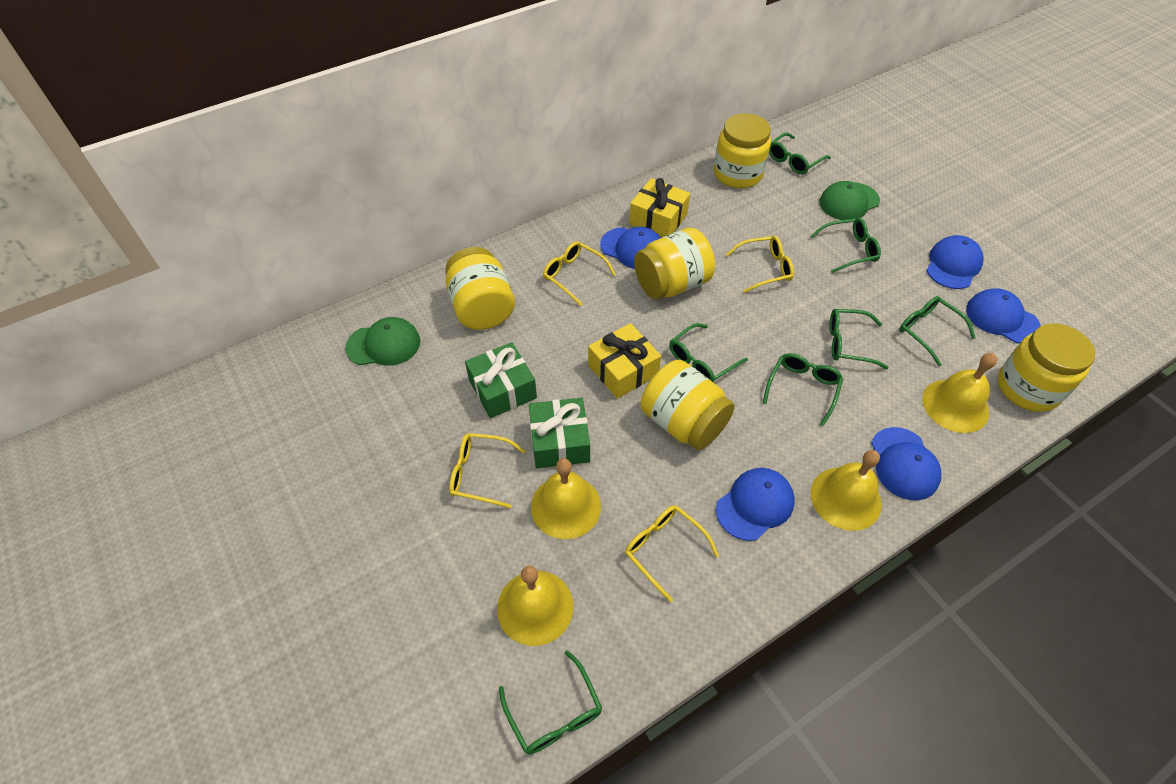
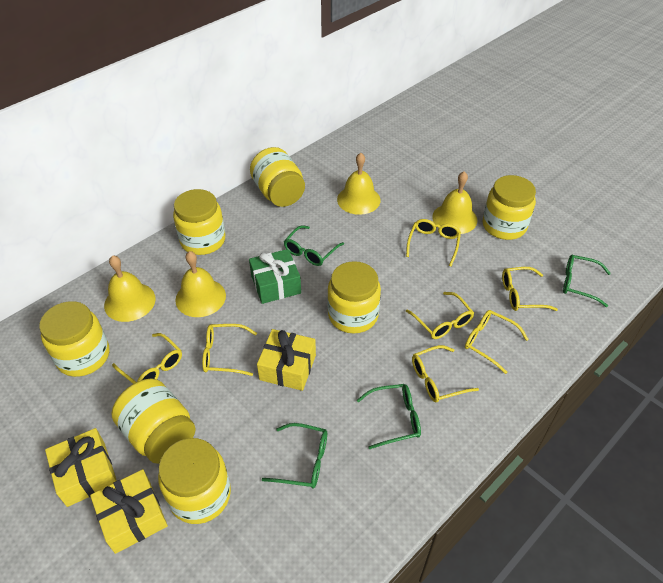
blue cap: [600,227,661,269] [716,468,795,541] [871,427,941,500] [926,235,984,289] [966,288,1041,343] = 5 -> none = 0
green cap: [345,317,420,366] [819,181,880,220] = 2 -> none = 0
green gift: [465,342,537,418] [529,398,590,468] = 2 -> [249,249,301,304] = 1
green glasses: [499,650,602,755] [670,323,748,383] [763,353,843,427] [769,133,831,174] [810,218,881,273] [829,309,888,369] [899,296,976,366] = 7 -> [262,423,327,488] [284,225,344,266] [357,384,421,449] [563,255,611,307] = 4
yellow gift: [588,323,661,399] [629,178,690,237] = 2 -> [45,428,117,507] [90,469,168,554] [257,329,316,391] = 3
yellow glasses: [449,433,525,509] [543,241,616,306] [625,505,719,602] [726,236,794,293] = 4 -> [112,333,182,384] [202,324,257,376] [406,219,461,266] [406,292,474,339] [412,345,479,402] [465,310,529,374] [502,267,558,311] = 7
yellow jar: [445,247,515,330] [634,228,715,299] [641,359,735,450] [714,113,771,188] [998,323,1095,412] = 5 -> [39,301,109,377] [111,379,196,464] [158,438,231,524] [173,189,225,255] [250,147,305,207] [327,261,381,334] [483,175,536,240] = 7

